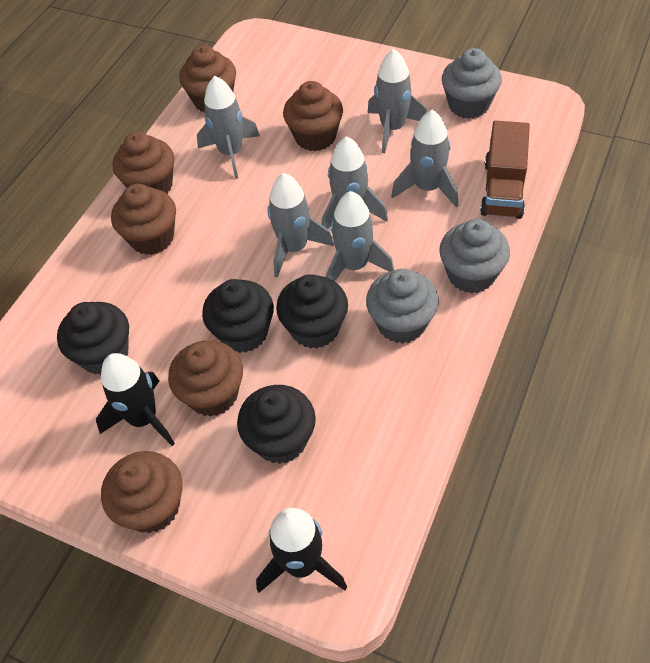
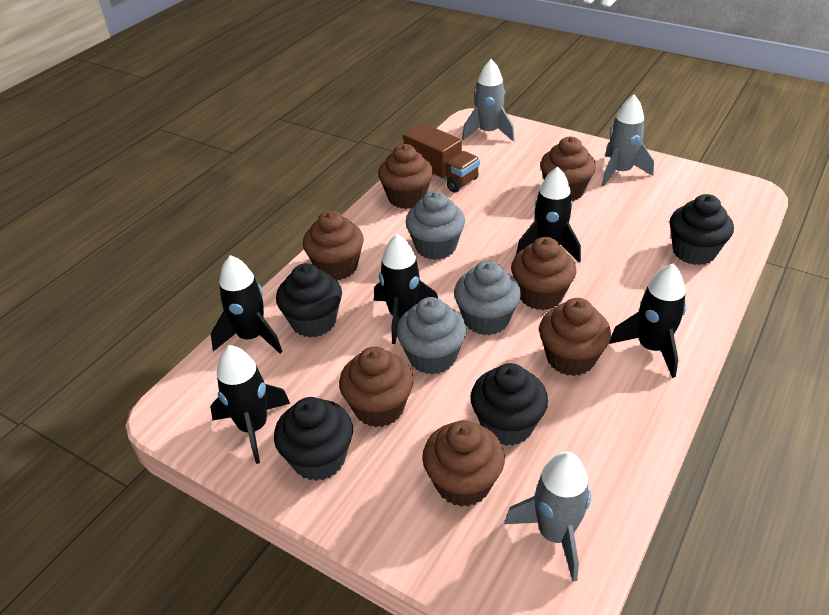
black rocket: [96,353,175,446] [256,508,347,593] = 2 -> [210,345,290,464] [211,255,283,354] [374,234,438,344] [516,167,581,262] [609,264,686,378] = 5
brown cupcake: [101,451,183,533] [111,184,176,255] [113,132,174,194] [168,340,243,417] [179,45,236,113] [283,81,343,151] = 6 -> [303,210,364,280] [339,347,414,427] [378,144,433,209] [422,420,505,507] [511,237,576,310] [539,298,611,376] [540,137,596,201] = 7
grey rocket: [197,76,260,179] [267,173,334,278] [322,136,388,229] [326,191,394,281] [367,49,427,153] [391,110,458,208] = 6 -> [462,59,515,142] [504,452,591,582] [602,95,654,186] = 3

